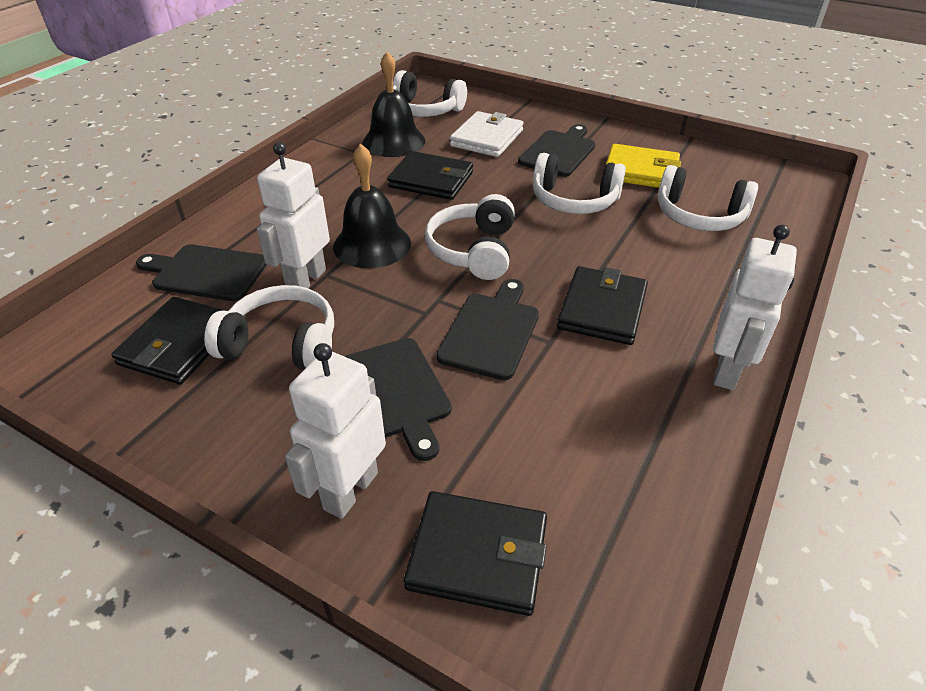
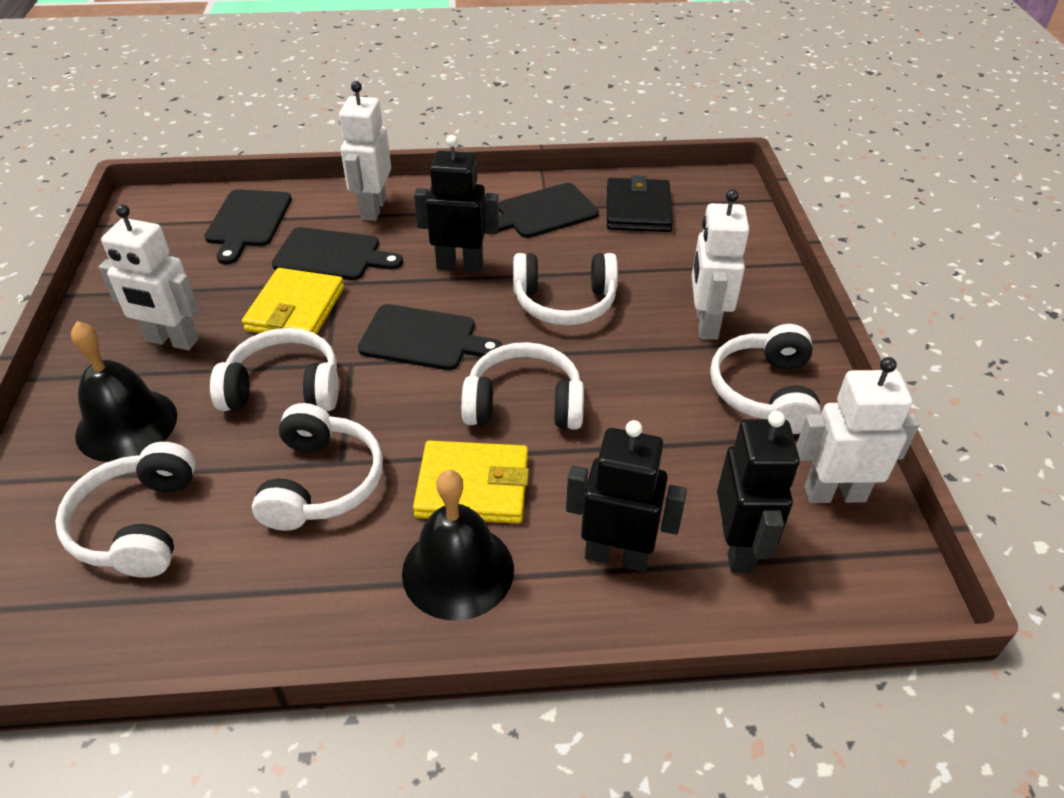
black robot: none = 0 -> [414,135,499,273] [566,420,687,572] [717,411,800,573] = 3
black wallet: [111,297,225,385] [387,151,473,200] [404,491,547,616] [557,266,648,345] = 4 -> [607,175,673,232] = 1
white headphones: [204,285,334,370] [393,70,467,117] [425,194,515,280] [533,153,626,214] [658,165,758,231] = 5 -> [55,442,196,578] [210,328,339,411] [252,403,383,531] [461,342,584,430] [513,253,618,325] [710,324,821,434] = 6
white robot: [257,142,330,288] [285,343,386,519] [713,225,797,390] = 3 -> [99,204,199,350] [339,81,391,221] [692,189,749,340] [796,357,919,503] = 4
white wallet: [450,111,523,157] = 1 -> none = 0
yellow wallet: [606,144,681,188] = 1 -> [242,268,344,335] [413,441,529,523] = 2

